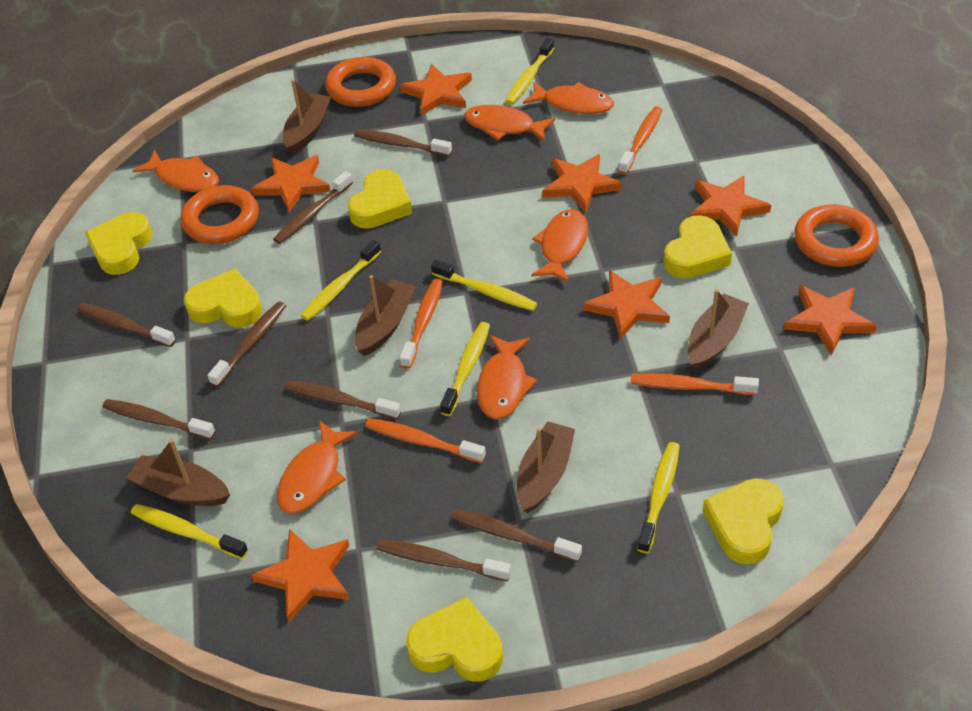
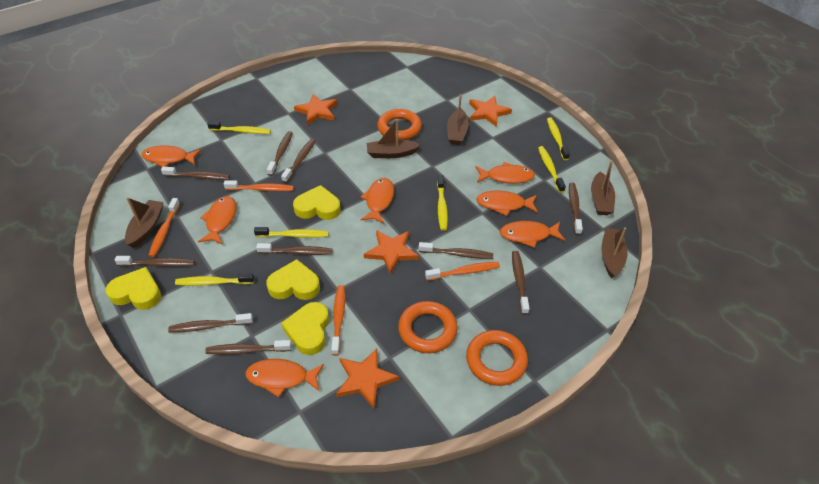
brown toothbrush: [77,303,176,347] [102,399,215,440] [208,301,286,387] [273,171,353,244] [285,380,401,419] [354,129,452,157] [377,539,511,581] [452,509,582,562] = 8 -> [115,256,195,267] [161,167,230,180] [168,313,253,333] [205,340,292,355] [256,243,333,255] [267,131,293,176] [281,139,315,183] [419,242,493,259] [512,251,530,315] [569,183,583,235] = 10
orange fish: [133,150,219,192] [277,420,358,514] [464,105,555,142] [477,335,537,419] [523,82,614,114] [531,209,588,283] = 6 -> [141,146,202,167] [198,196,236,244] [245,359,324,397] [360,178,394,224] [476,162,535,184] [476,191,538,216] [500,221,565,248] = 7
orange star: [251,155,331,213] [251,529,350,622] [400,64,472,116] [542,154,622,213] [583,270,670,340] [690,175,771,237] [784,285,877,355] = 7 -> [294,94,338,125] [336,348,399,408] [364,230,419,275] [469,96,512,127] = 4
yellow heart: [85,212,153,275] [184,269,262,327] [348,169,412,229] [406,597,503,681] [663,215,732,278] [703,478,784,564] = 6 -> [106,267,161,310] [267,259,320,300] [281,302,329,355] [293,185,341,220] = 4

